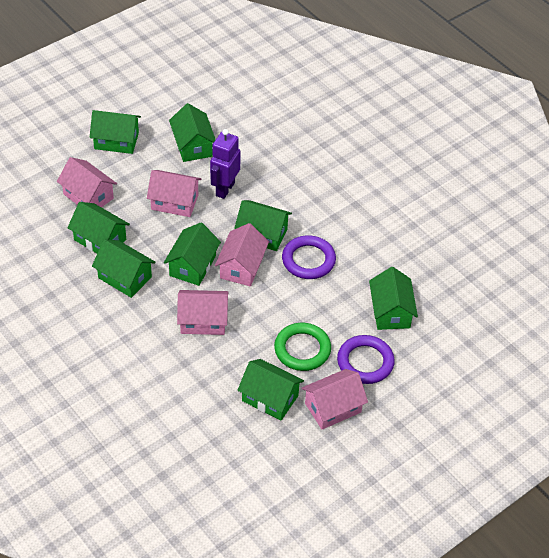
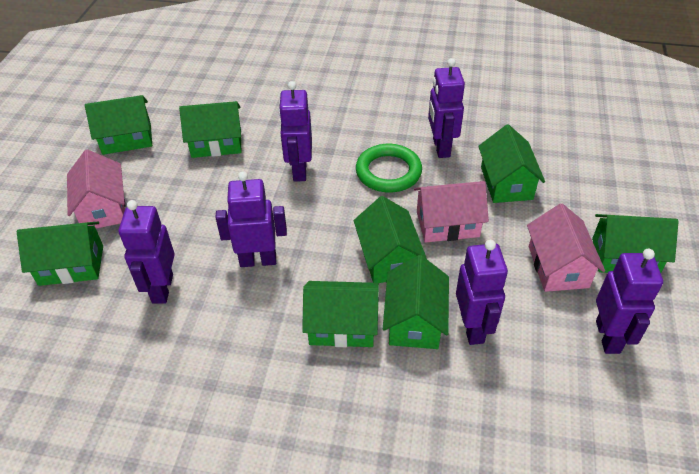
pink house: [57,157,117,208] [147,170,201,217] [177,290,229,335] [215,223,269,286] [301,369,368,430] = 5 -> [67,149,125,229] [414,181,489,243] [527,203,605,292] = 3
purple ring: [282,235,336,279] [337,335,395,384] = 2 -> none = 0
purple robot: [210,129,241,199] = 1 -> [119,200,175,304] [215,171,287,267] [278,81,312,182] [428,58,465,158] [456,240,508,345] [596,249,663,354] = 6

